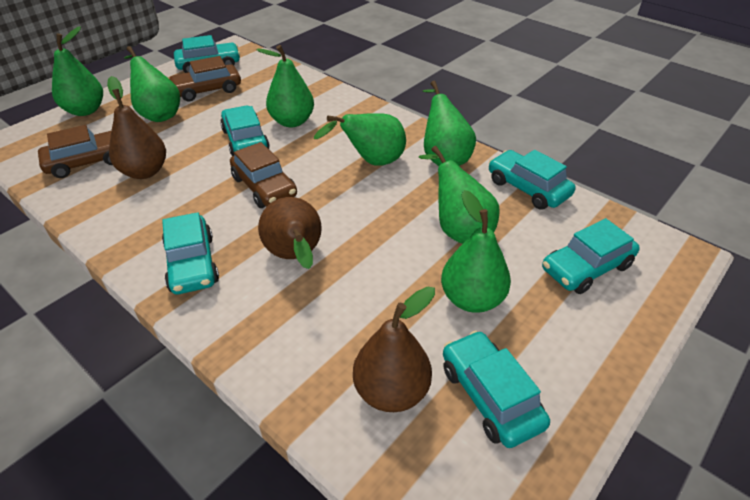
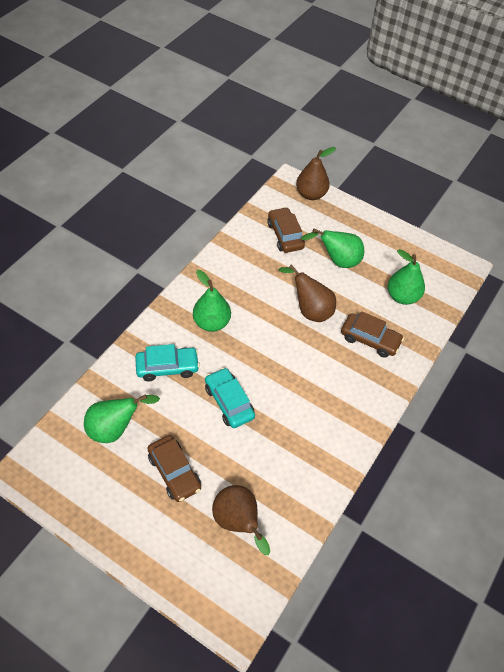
green pear: [52,26,103,116] [124,46,180,122] [256,45,314,127] [314,113,406,166] [419,146,500,244] [423,81,476,166] [441,190,511,313] = 7 -> [84,394,160,443] [193,270,231,332] [301,229,364,268] [388,249,425,305] = 4
turquoise car: [162,212,219,294] [174,35,240,73] [220,106,270,156] [443,331,550,448] [489,150,576,210] [542,218,640,294] = 6 -> [135,344,200,381] [205,367,255,428] = 2

